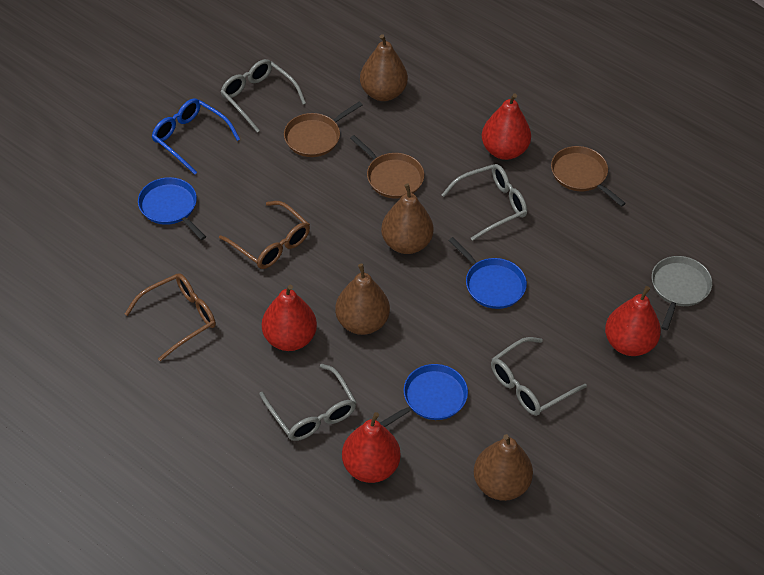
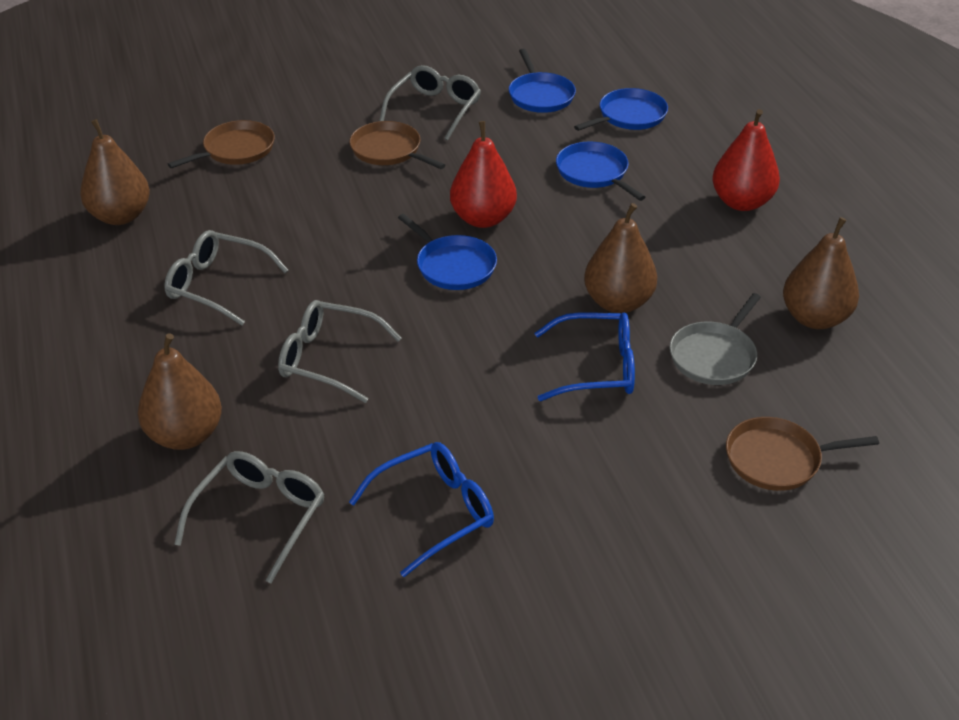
blue glasses: [152,98,240,175] = 1 -> [349,442,494,577] [534,312,635,401] = 2
blue pan: [138,177,206,240] [380,364,468,427] [449,237,527,309] = 3 -> [398,214,497,290] [509,49,576,113] [556,142,645,201] [574,88,668,131] = 4
brown glasses: [125,273,216,361] [219,201,310,269] = 2 -> none = 0
red pear: [262,285,317,351] [342,412,401,483] [482,94,531,160] [605,286,661,356] = 4 -> [450,121,517,228] [713,109,780,211] = 2

